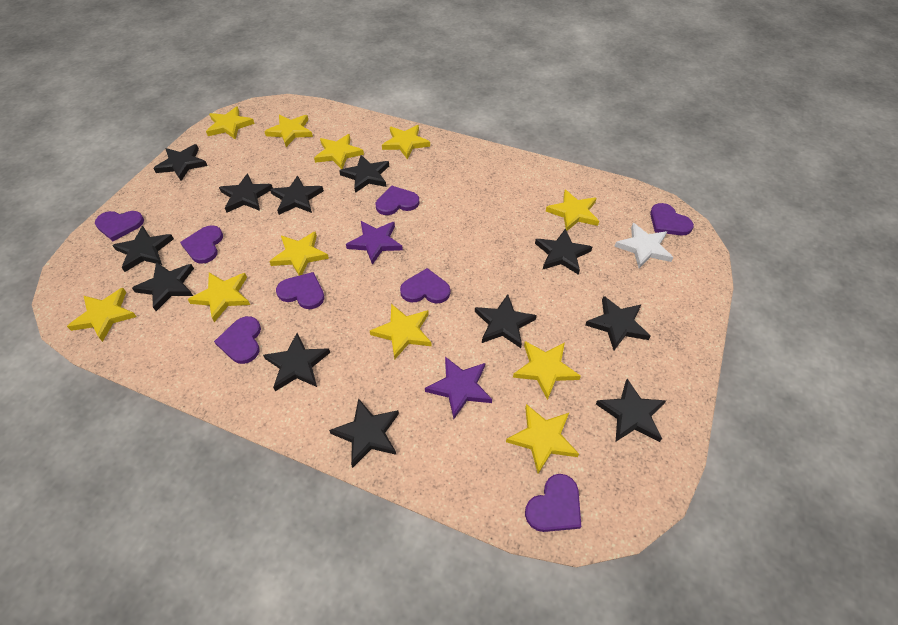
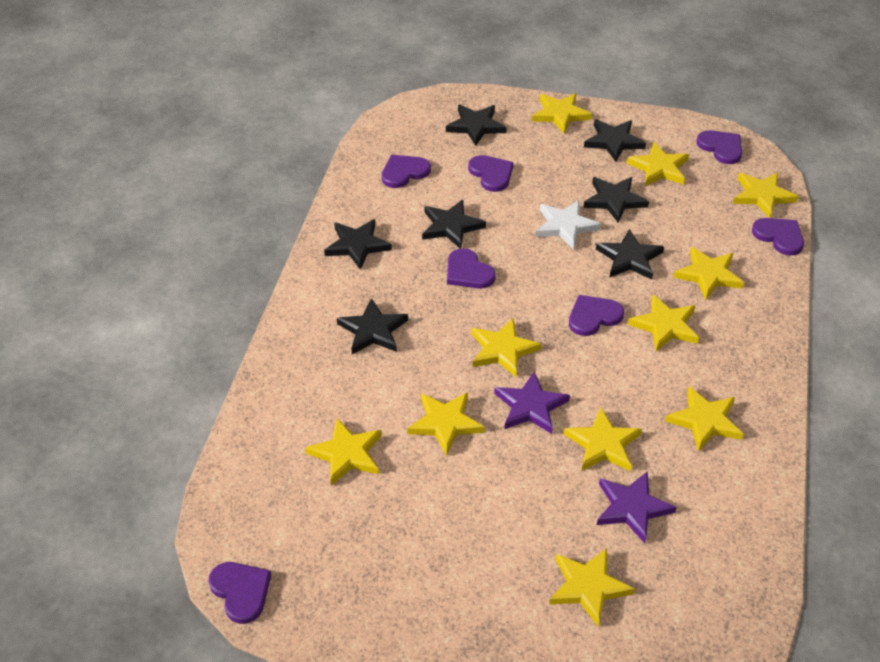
black star: [112,226,174,272] [132,262,194,311] [153,144,207,181] [219,173,273,213] [263,333,330,391] [270,175,324,215] [329,398,399,468] [339,155,389,193] [475,294,537,348] [535,228,592,275] [585,296,650,350] [596,379,667,442] = 12 -> [324,219,392,270] [337,298,408,354] [422,200,486,249] [446,105,507,146] [583,177,649,223] [584,119,646,162] [596,229,664,280] = 7
purple heart: [95,211,144,241] [180,225,223,264] [214,316,261,364] [276,272,325,309] [376,186,419,215] [400,268,450,304] [525,474,581,532] [650,203,694,236] = 8 -> [208,562,271,624] [382,155,431,188] [447,248,496,289] [468,155,514,192] [569,295,624,336] [696,130,742,164] [752,218,804,256] = 7

